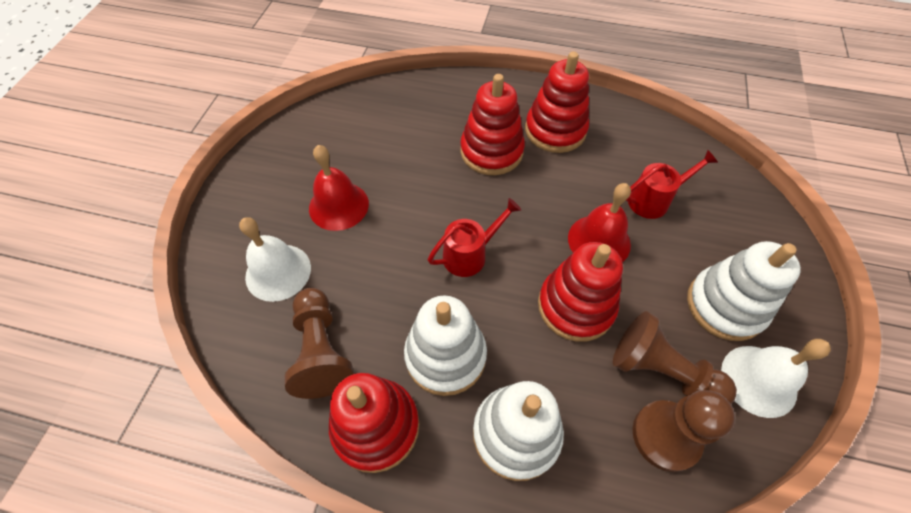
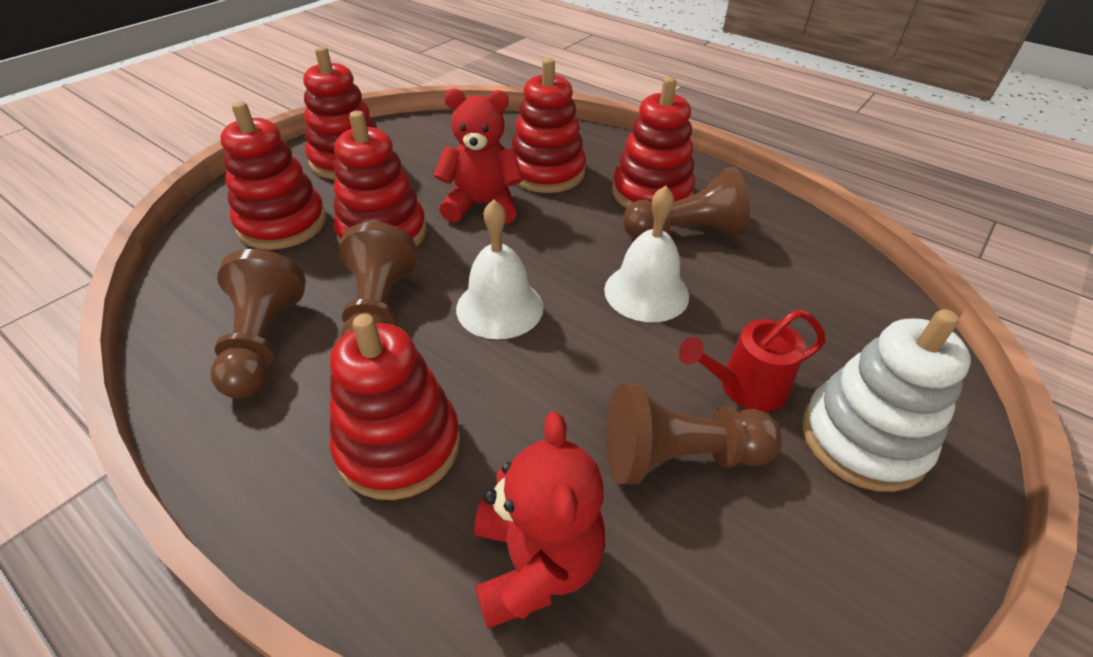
brown pawn: [284,288,354,399] [613,311,737,404] [633,390,735,472] = 3 -> [211,249,306,399] [339,222,418,338] [606,383,782,484] [623,167,750,239] = 4
red bell: [309,145,369,231] [568,183,631,262] = 2 -> none = 0
red stacking toy: [329,373,419,473] [460,74,525,175] [525,51,589,153] [538,242,623,342] = 4 -> [221,101,326,250] [303,46,377,180] [330,314,460,500] [334,111,427,246] [511,58,586,193] [612,77,695,208] = 6
red teddy bear: none = 0 -> [433,88,523,224] [474,412,605,629] = 2
red watering can: [428,198,521,277] [626,150,718,219] = 2 -> [679,309,825,412] = 1
white stacking toy: [404,295,487,396] [473,381,564,481] [687,241,801,341] = 3 -> [802,309,971,492] = 1

